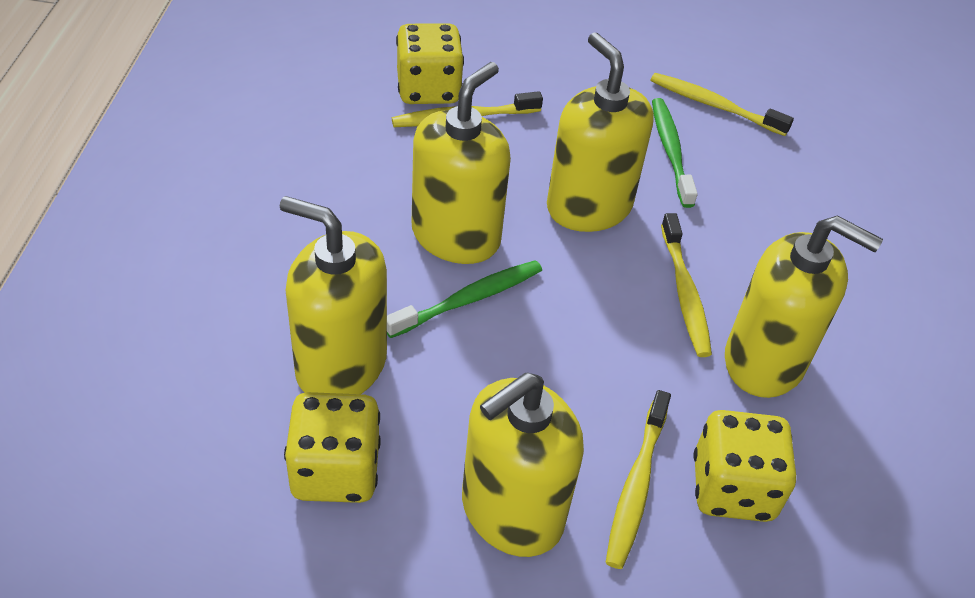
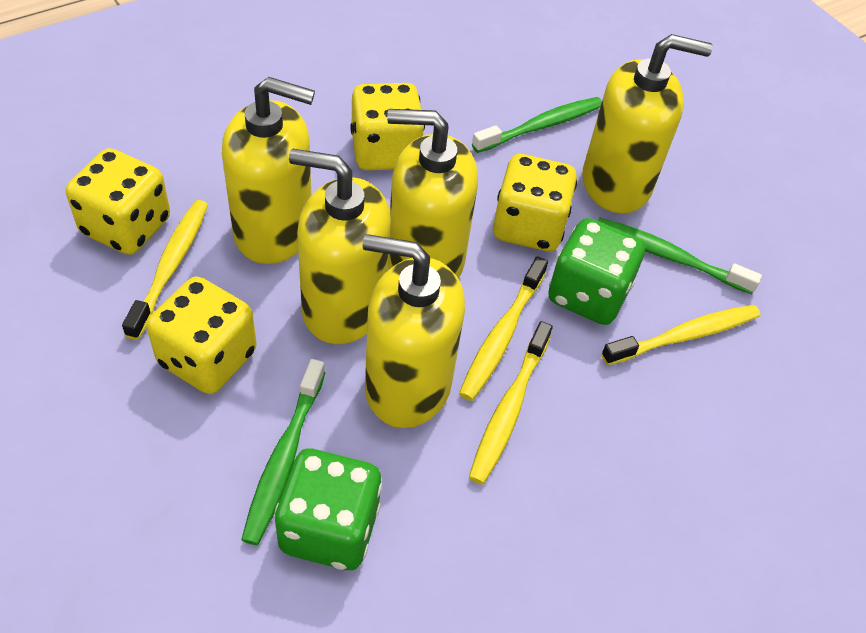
green dice: none = 0 -> [274,449,382,570] [548,218,645,325] = 2
green toothbrush: [387,260,542,338] [652,98,698,208] = 2 -> [241,359,325,545] [472,97,602,153] [598,218,762,294] = 3
yellow dice: [284,392,381,503] [396,23,464,104] [693,410,796,522] = 3 -> [66,148,170,255] [147,277,257,394] [350,83,425,171] [493,154,577,252] = 4

